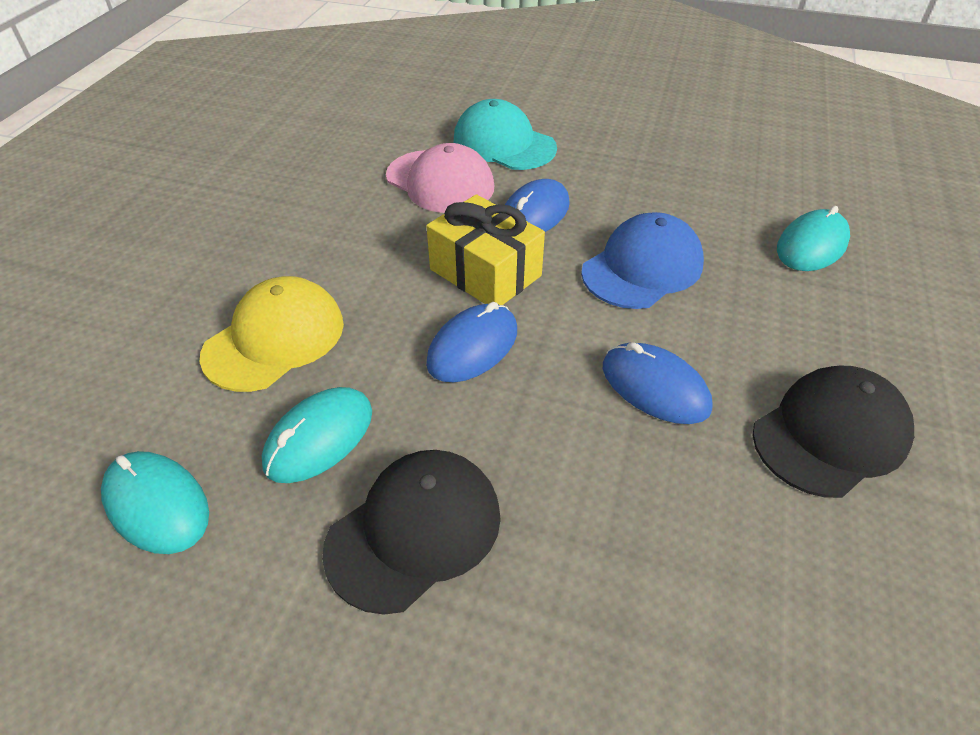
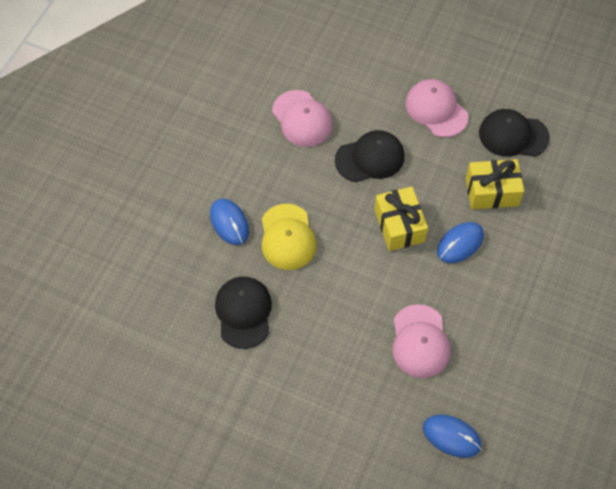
black cap: [322,450,501,615] [753,366,914,498] = 2 -> [215,277,272,349] [335,130,404,182] [479,109,550,157] = 3
blue cap: [581,212,704,309] = 1 -> none = 0
pink cap: [386,143,494,213] = 1 -> [272,90,333,147] [392,304,450,378] [406,79,468,137] = 3
turquoise cap: [453,99,557,170] = 1 -> none = 0
turquoise mouse: [101,451,209,554] [262,387,372,483] [777,206,850,271] = 3 -> none = 0
yellow gift: [426,194,545,305] = 1 -> [374,187,428,251] [466,159,524,209] = 2

